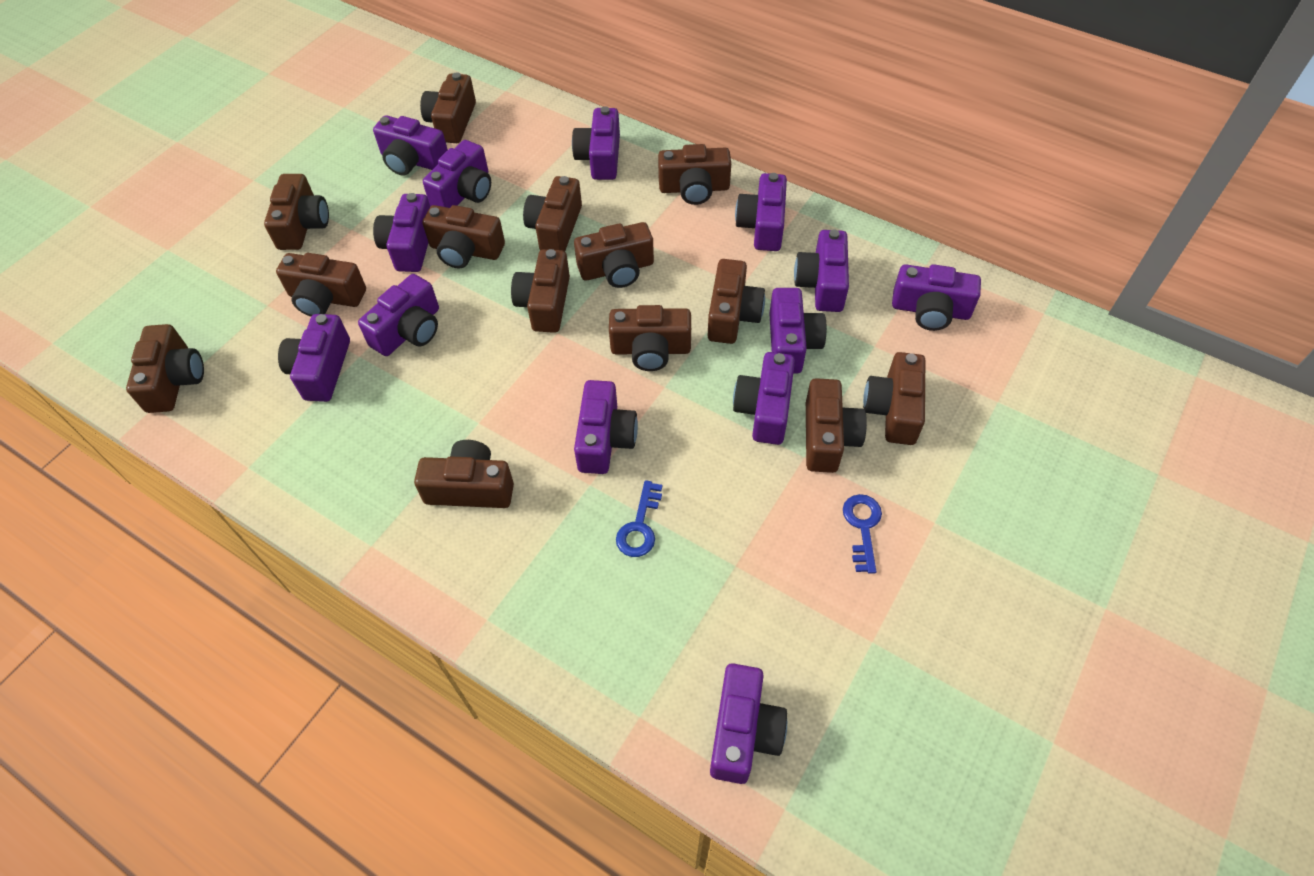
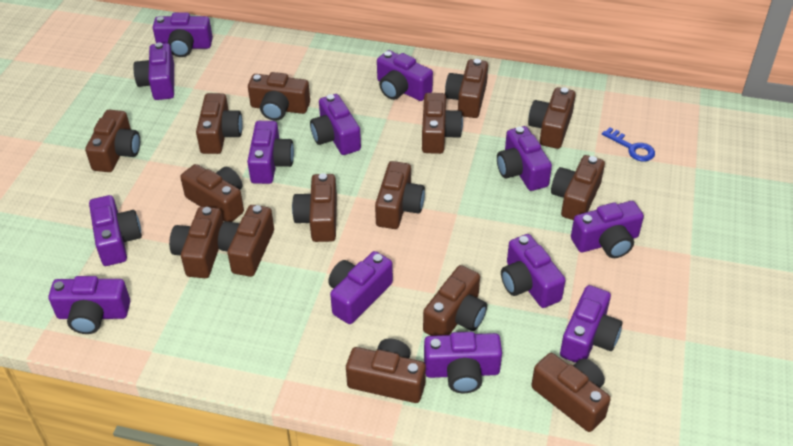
blue key: [616,480,662,557] [843,494,882,574] = 2 -> [602,128,655,161] = 1
brown camera: [126,324,204,413] [264,174,329,250] [276,253,366,316] [414,440,514,508] [420,72,476,143] [423,205,505,268] [511,249,570,333] [523,176,582,251] [574,222,654,288] [609,305,691,371] [658,144,731,205] [708,259,765,344] [806,378,867,473] [863,352,925,445] = 14 -> [85,110,140,172] [169,207,223,278] [180,164,244,222] [196,93,243,154] [218,205,274,277] [248,72,310,121] [292,173,337,242] [346,339,426,403] [375,161,425,229] [422,93,463,154] [423,265,487,336] [445,59,488,118] [528,87,576,149] [531,353,611,432] [551,155,605,220] = 15

